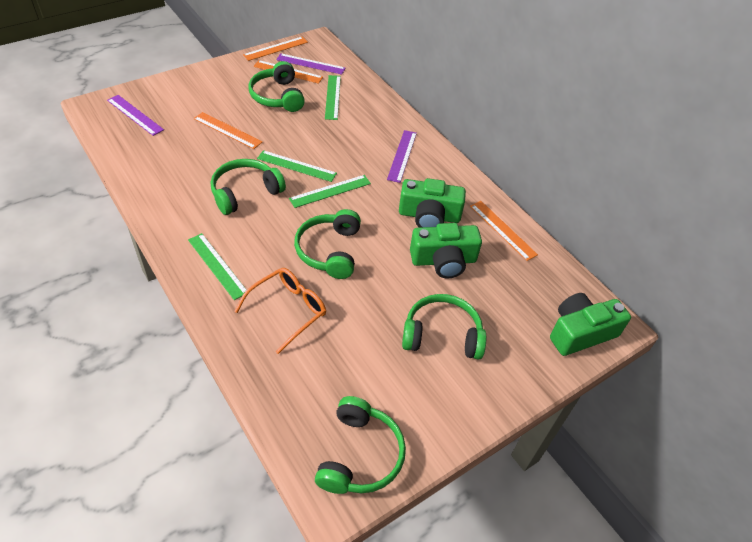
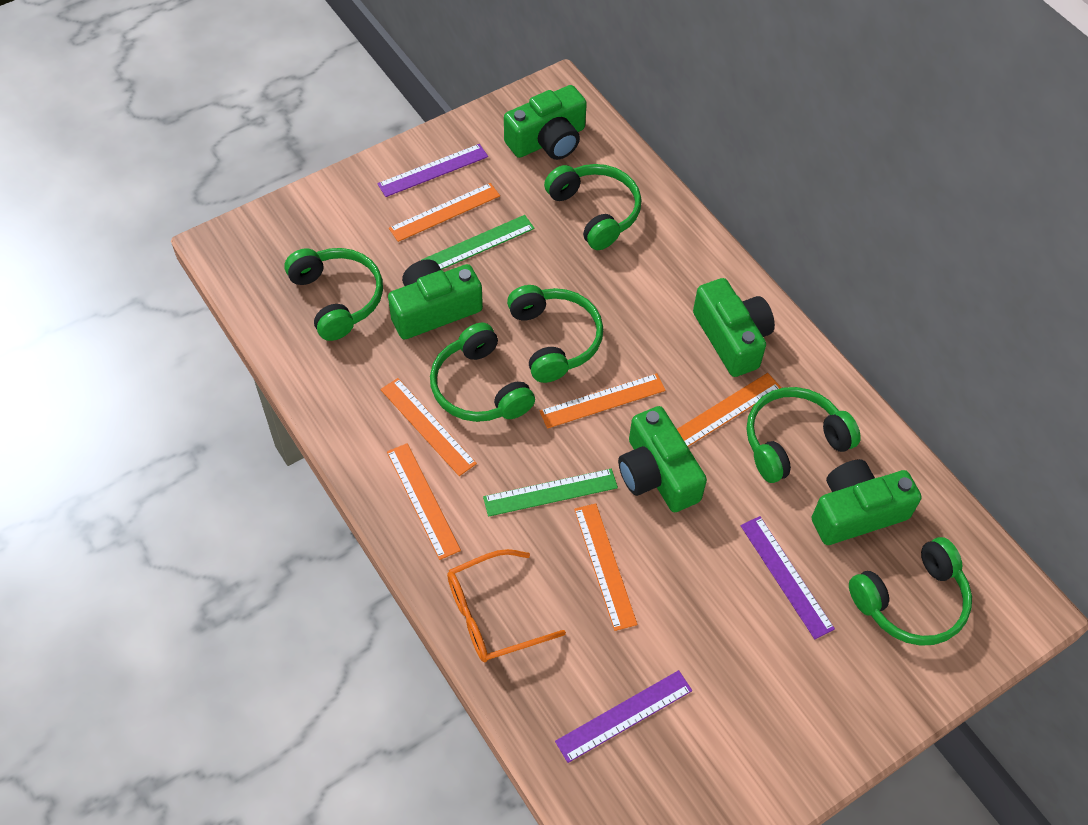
green camera: [399,178,466,228] [410,223,482,278] [550,293,631,356] = 3 -> [388,259,483,339] [504,85,587,160] [618,406,707,512] [693,278,775,377] [812,459,922,545] = 5
green headphones: [211,159,286,215] [248,61,305,112] [294,209,361,279] [315,396,406,494] [402,294,486,360] = 5 -> [284,248,383,341] [430,322,535,422] [507,285,603,383] [544,164,641,250] [747,387,861,483] [849,537,972,646] = 6
green ruler: [188,233,246,300] [257,150,337,182] [289,175,371,208] [325,75,341,120] = 4 -> [422,215,535,270] [483,469,618,517] = 2
orange ruler: [194,112,262,149] [243,37,308,61] [254,60,323,84] [470,201,538,261] = 4 -> [381,378,477,476] [387,443,461,560] [389,183,500,242] [540,373,666,429] [574,503,637,631] [677,373,781,447] = 6

